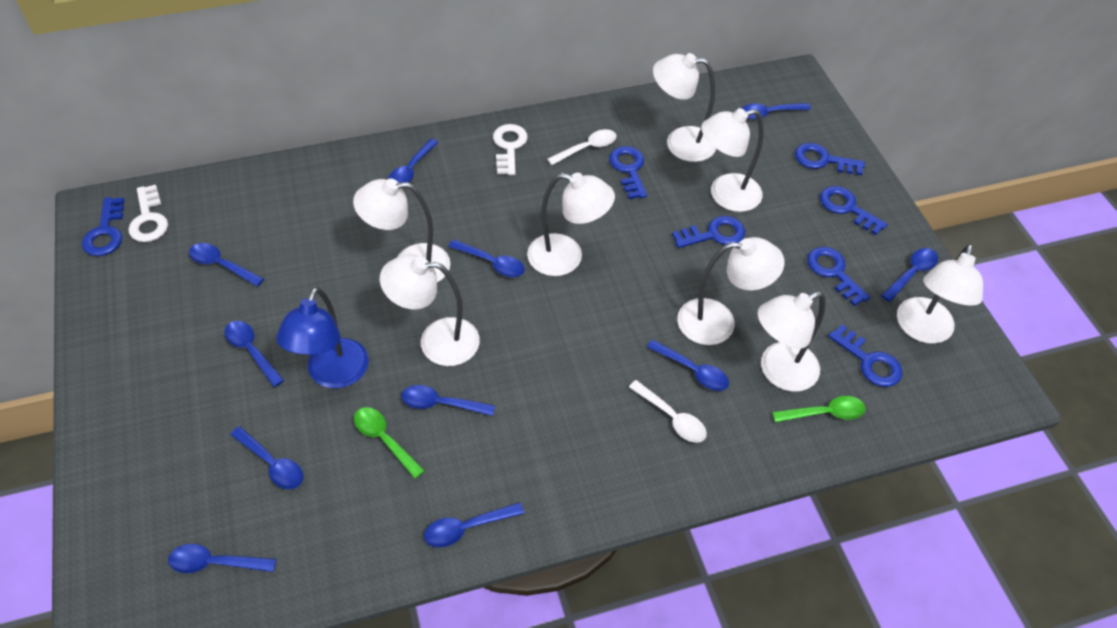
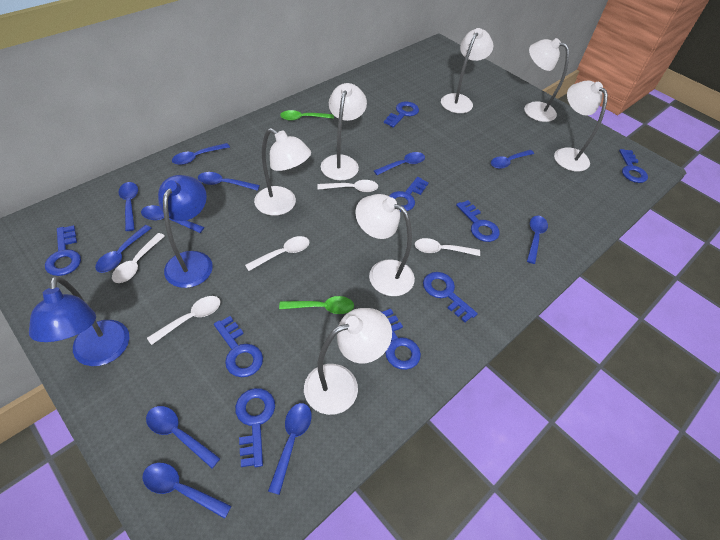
blue key: [82,197,124,256] [609,146,647,199] [672,216,745,248] [795,143,865,175] [807,247,870,306] [820,186,888,235] [828,325,902,387] = 7 -> [45,225,81,276] [214,316,263,377] [235,388,275,467] [380,309,421,370] [384,101,419,128] [389,177,429,212] [423,272,478,323] [456,200,500,242] [619,149,648,183] = 9
blue lamp: [276,287,369,389] = 1 -> [29,276,129,366] [158,175,213,288] = 2
white key: [128,185,168,242] [493,124,528,175] = 2 -> none = 0
white lamp: [353,179,451,283] [380,254,480,366] [527,173,615,276] [653,53,716,162] [677,237,785,345] [701,108,764,212] [758,291,826,392] [897,244,983,344] = 8 -> [254,128,311,216] [304,308,392,415] [321,83,367,180] [355,194,415,296] [441,28,493,113] [524,38,569,122] [554,81,608,172] = 7
white spoon: [547,129,616,165] [629,380,707,443] = 2 -> [112,233,165,283] [147,296,221,345] [245,236,310,271] [317,180,378,192] [415,238,480,256] = 5

